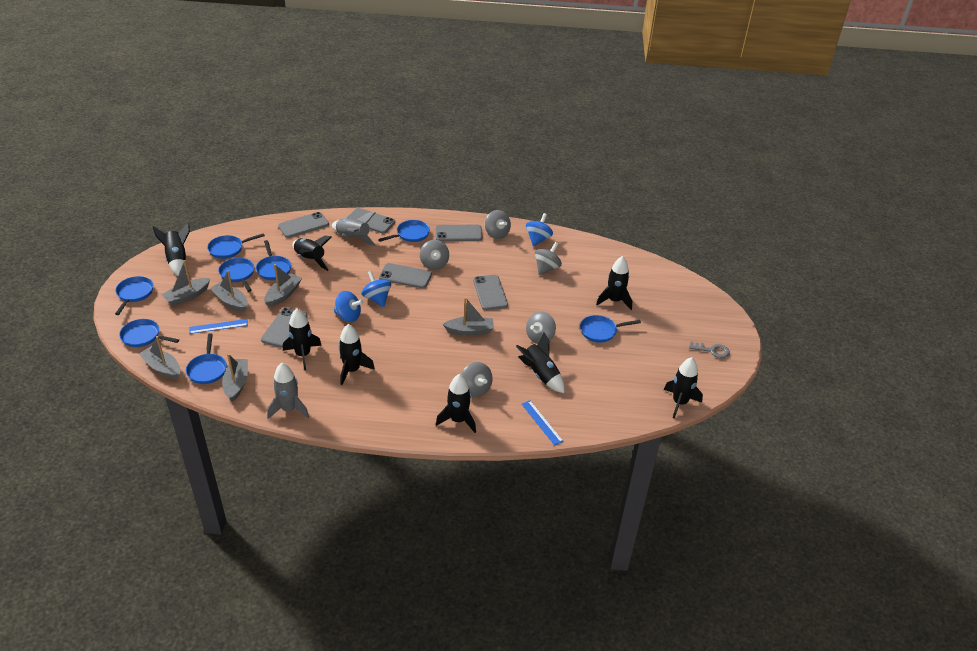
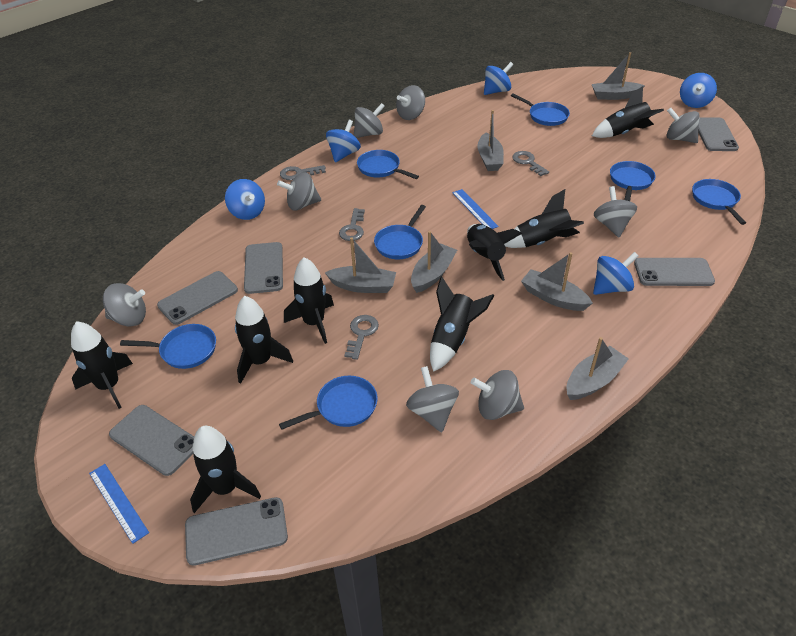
blue pan: [115,276,153,315] [119,319,179,347] [186,333,227,384] [207,233,265,259] [218,258,254,292] [256,240,291,280] [378,220,430,242] [580,315,641,343] = 8 -> [120,324,216,369] [279,376,378,430] [357,150,419,179] [374,205,426,259] [511,93,570,126] [610,161,656,201] [692,179,746,225] = 7
blue spinning top: [334,291,363,322] [361,271,391,307] [526,213,553,246] = 3 -> [225,179,265,220] [326,120,361,162] [484,62,514,95] [593,252,639,295] [680,73,717,108] = 5
grey key: [689,342,730,358] = 1 -> [280,165,326,180] [339,208,365,241] [344,315,379,360] [512,151,549,176] = 4
grey rocket: [267,363,309,419] [332,212,376,246] = 2 -> none = 0
grey spinning top: [420,240,449,270] [461,362,493,397] [485,210,511,239] [526,312,556,344] [535,242,562,275] = 5 -> [103,283,146,327] [277,172,321,211] [354,103,385,138] [396,85,425,120] [406,366,459,432] [471,370,524,420] [594,186,637,237] [666,108,700,143] = 8

